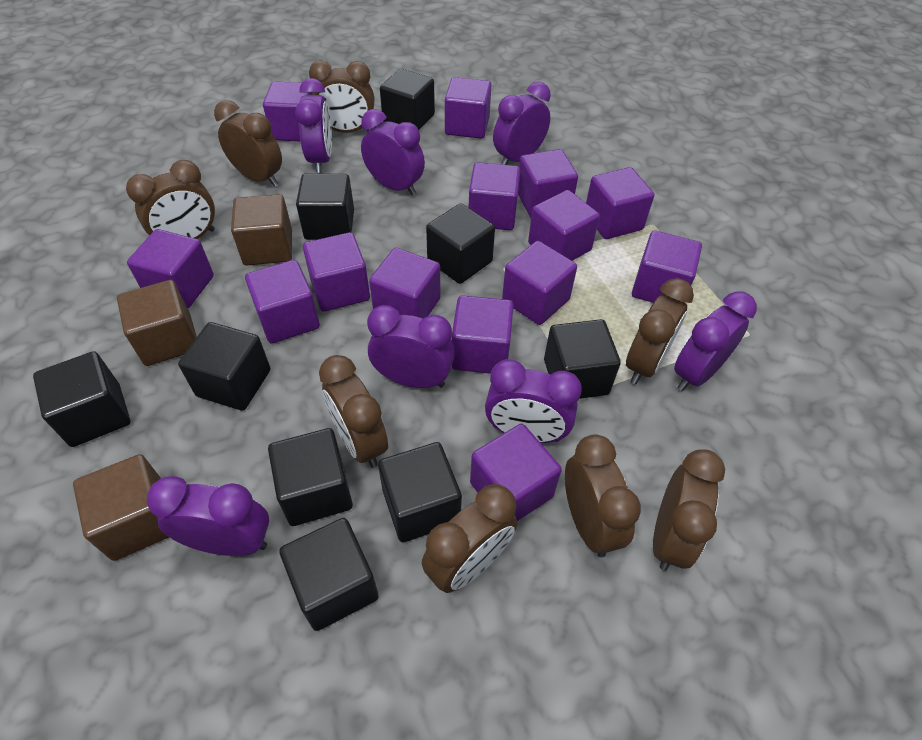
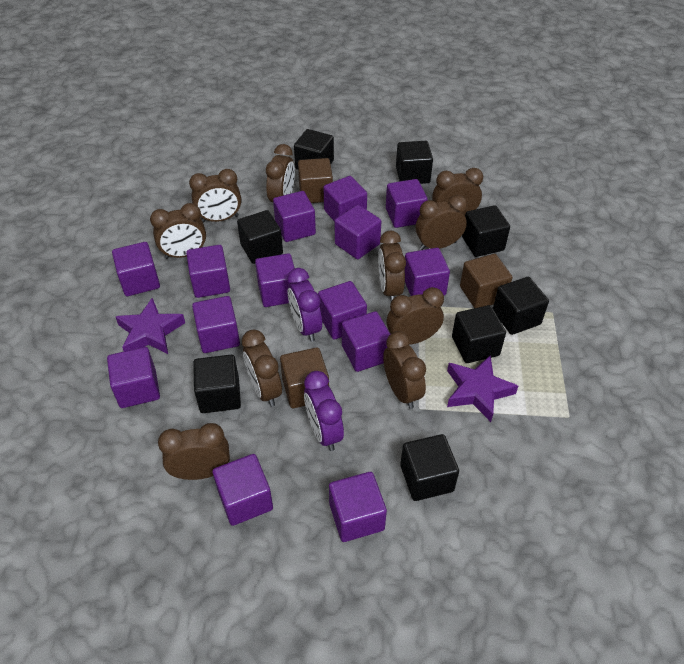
black cube: [33,351,130,447] [178,322,271,411] [268,428,353,526] [279,518,379,631] [296,174,354,240] [378,442,462,542] [380,69,435,130] [426,203,495,284] [544,319,621,399] = 9 -> [193,355,241,413] [237,210,283,264] [294,129,334,170] [396,141,433,184] [400,434,459,501] [452,305,506,363] [462,205,510,257] [493,277,549,335] = 8
brown clock: [126,160,215,239] [214,100,282,187] [309,60,374,133] [319,355,388,468] [422,484,518,593] [565,434,641,557] [626,278,694,384] [653,449,725,571] = 8 -> [150,203,206,259] [158,423,230,480] [189,169,241,223] [242,330,282,407] [266,144,295,202] [378,231,406,301] [383,331,426,409] [386,287,444,345] [416,195,467,250] [432,168,483,215] = 10
purple clock: [147,476,269,556] [295,78,332,173] [361,109,425,196] [367,305,455,388] [485,359,582,443] [493,82,551,165] [674,291,757,391] = 7 -> [287,268,322,342] [304,371,344,451] = 2
purple star: none = 0 -> [116,298,185,354] [447,355,518,422] = 2

